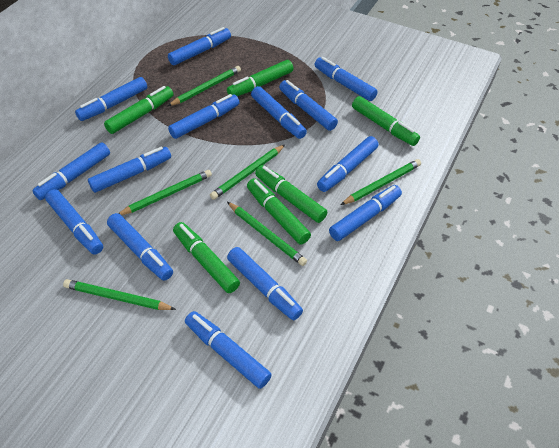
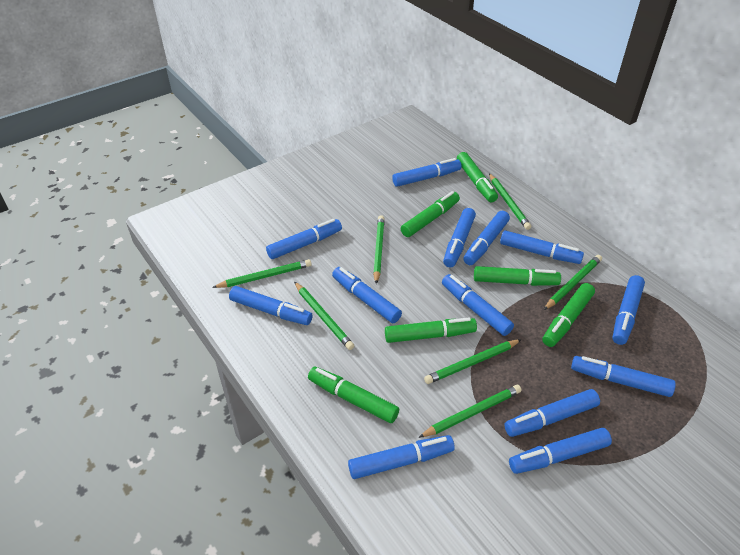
blue marker: [32,142,110,200] [45,189,103,255] [75,77,147,121] [88,147,171,193] [107,213,173,281] [168,27,231,65] [168,94,239,139] [185,311,272,389] [227,247,303,320] [251,86,307,139] [279,80,338,131] [314,57,378,101] [317,136,379,192] [329,185,402,241] = 14 -> [229,286,313,325] [266,219,342,259] [332,267,402,323] [348,435,455,479] [392,158,461,187] [442,274,514,336] [443,208,476,267] [463,211,510,265] [500,230,584,264] [504,389,600,437] [509,428,612,474] [571,356,676,397] [612,275,645,345] = 13
green pencil: [63,279,176,310] [118,170,212,215] [168,66,241,106] [210,145,285,200] [227,202,307,266] [340,159,421,205] = 6 -> [212,259,312,288] [294,282,354,350] [373,215,385,284] [418,385,522,438] [424,339,522,384] [489,174,531,230] [544,255,602,310] = 7

